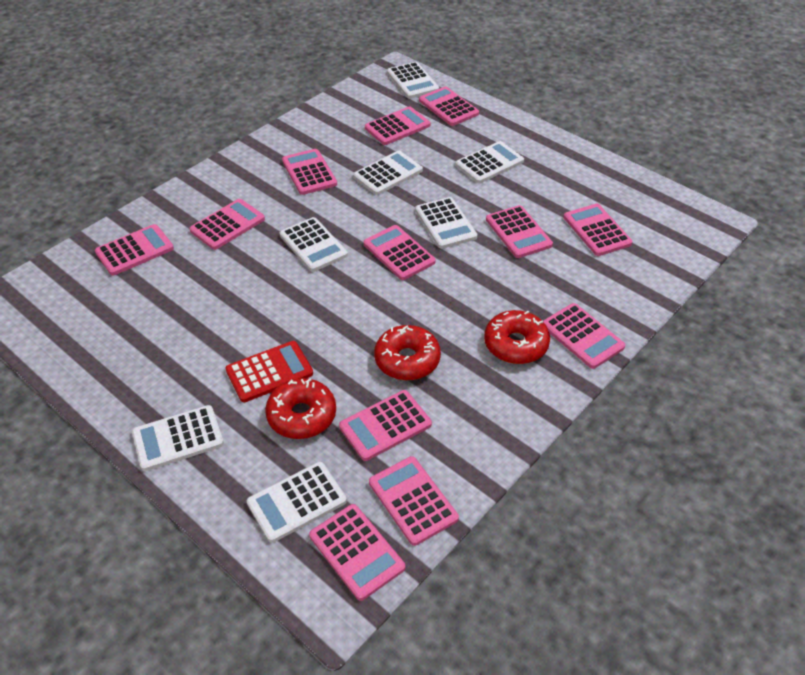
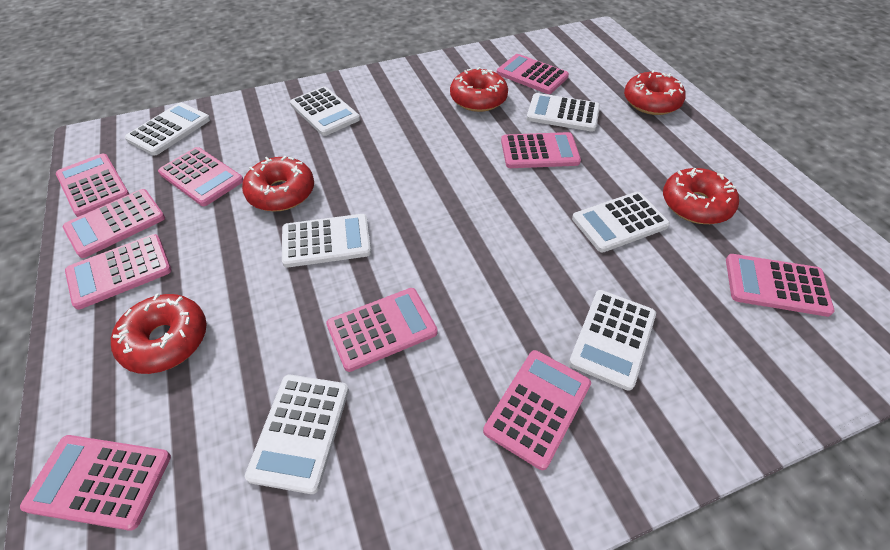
pink calculator: [95,224,174,275] [190,199,265,250] [282,149,337,195] [309,504,405,601] [339,390,432,461] [364,225,435,280] [365,106,430,145] [369,456,459,546] [419,86,479,126] [486,205,553,258] [543,303,625,369] [564,204,633,256] = 12 -> [20,435,171,531] [56,154,129,217] [62,189,165,258] [65,234,172,310] [158,147,243,206] [326,288,438,372] [483,350,591,470] [497,54,569,94] [501,132,581,168] [726,254,835,317] = 10
red calculator: [225,341,313,402] = 1 -> none = 0
red donut: [265,378,336,439] [374,325,441,380] [484,310,550,364] = 3 -> [111,293,207,374] [242,156,314,211] [450,67,508,112] [624,70,686,115] [663,168,739,224] = 5

